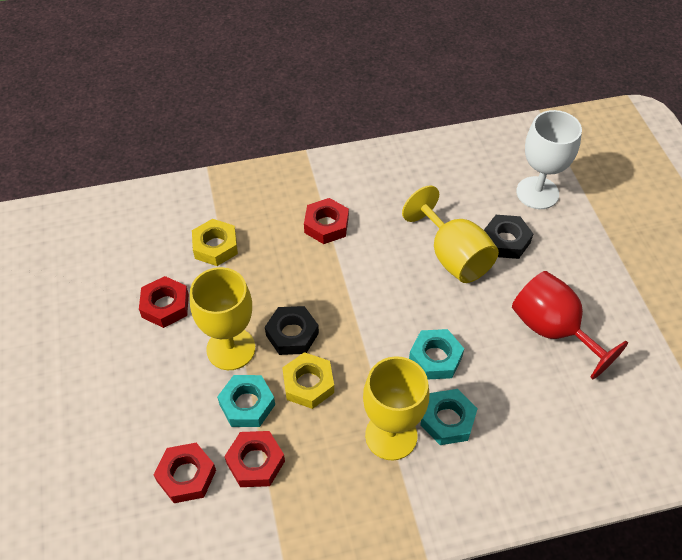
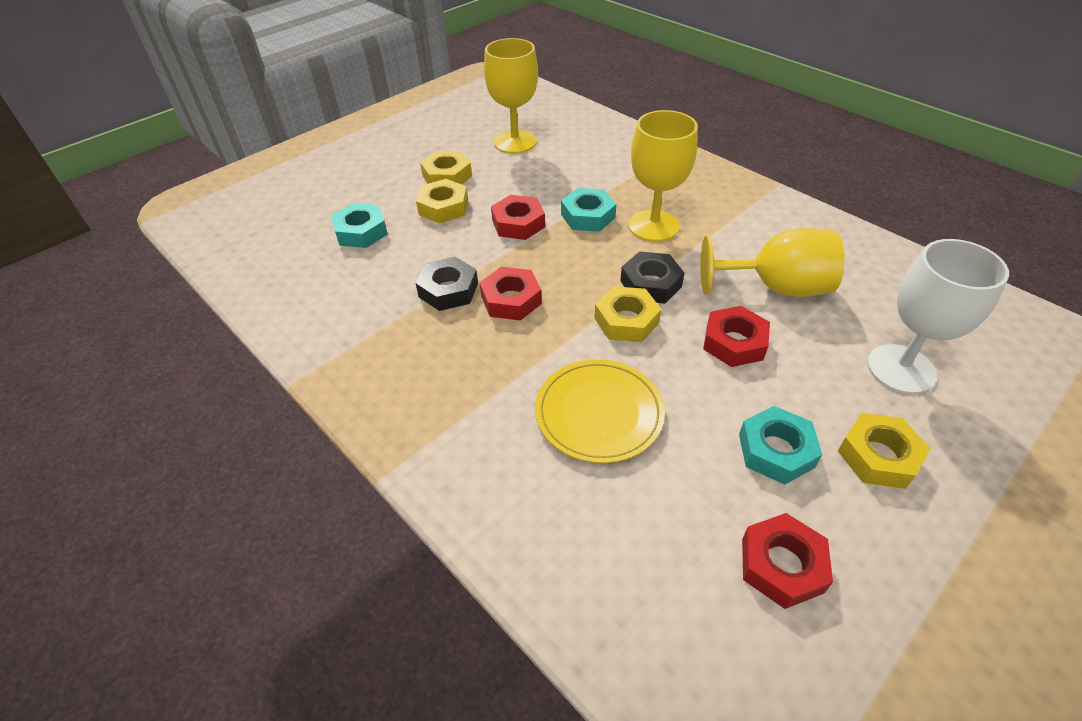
red goblet: [512,271,628,379] = 1 -> none = 0
yellow nut: [192,219,238,266] [282,352,334,409] = 2 -> [416,179,468,223] [420,151,472,184] [594,286,661,342] [838,413,931,489] = 4
yellow plate: none = 0 -> [535,359,665,463] = 1

